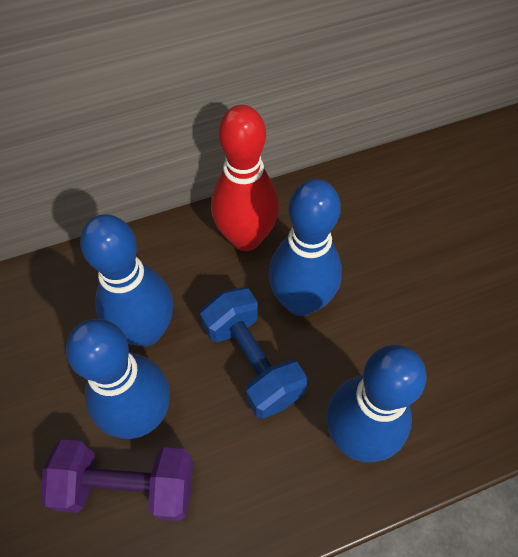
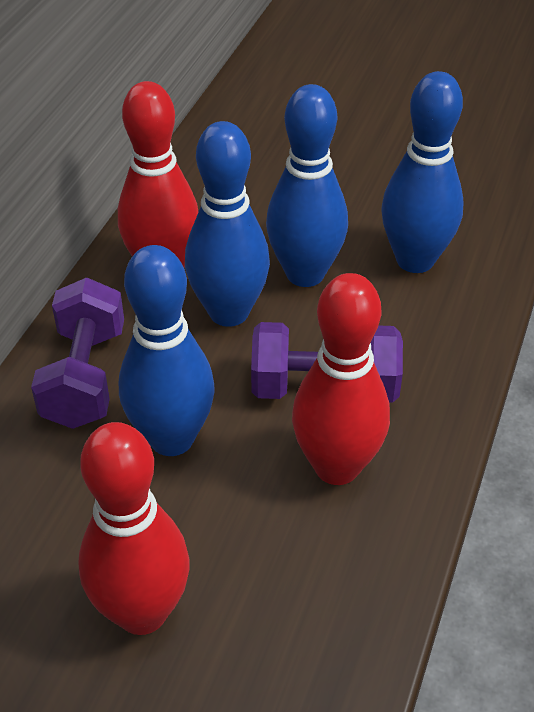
blue dumbbell: [200,287,307,419] = 1 -> none = 0
purple dumbbell: [41,439,193,521] = 1 -> [31,278,124,429] [251,322,403,403] = 2
red bowling pin: [211,105,279,251] = 1 -> [78,422,190,635] [118,81,199,267] [292,273,390,485] = 3

